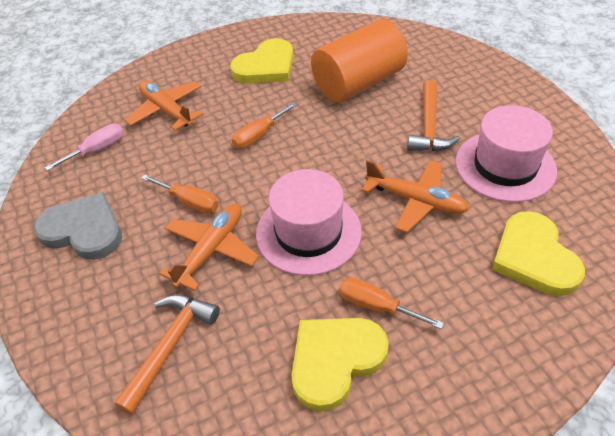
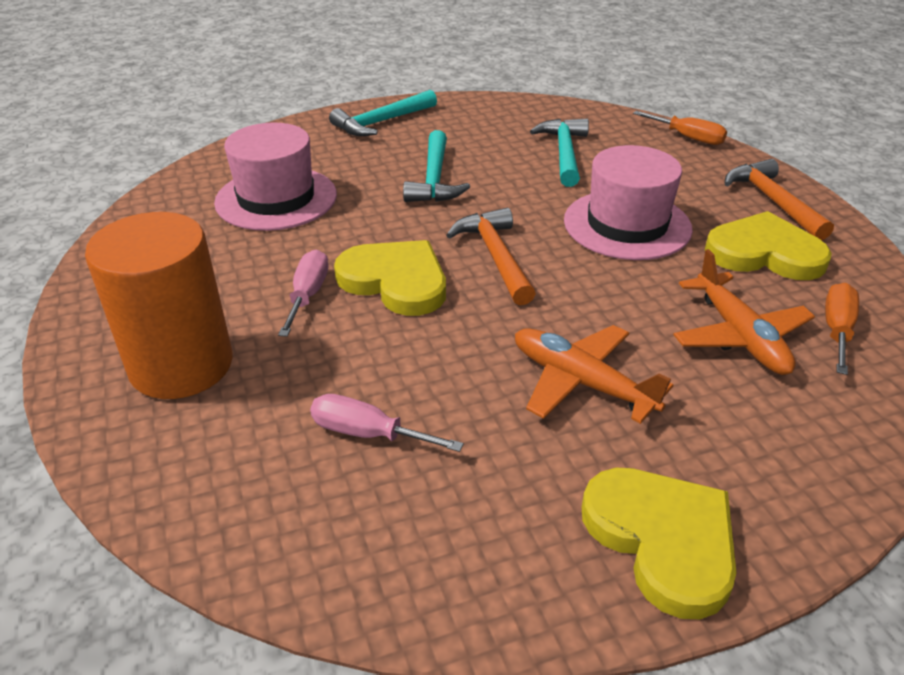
grey heart: [34,192,122,260] = 1 -> none = 0
orange plane: [125,80,203,131] [159,204,259,291] [362,160,469,233] = 3 -> [515,325,673,424] [673,249,815,375] = 2
orange screwdriver: [141,175,219,213] [232,102,297,149] [339,278,444,329] = 3 -> [633,111,727,145] [825,283,859,375] = 2
pink screwdriver: [45,124,124,171] = 1 -> [278,250,329,337] [310,394,464,452] = 2
turquoise hammer: none = 0 -> [329,90,437,136] [403,130,470,202] [530,118,589,187] = 3

